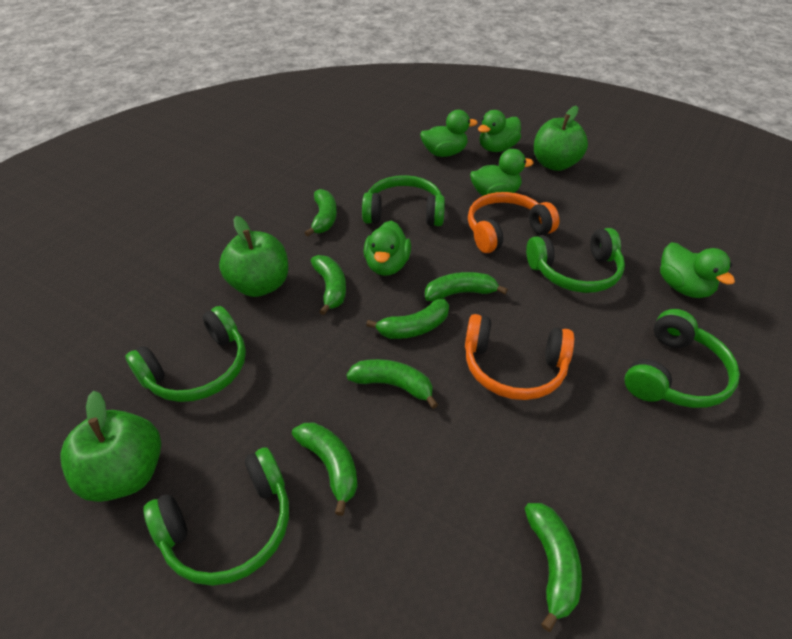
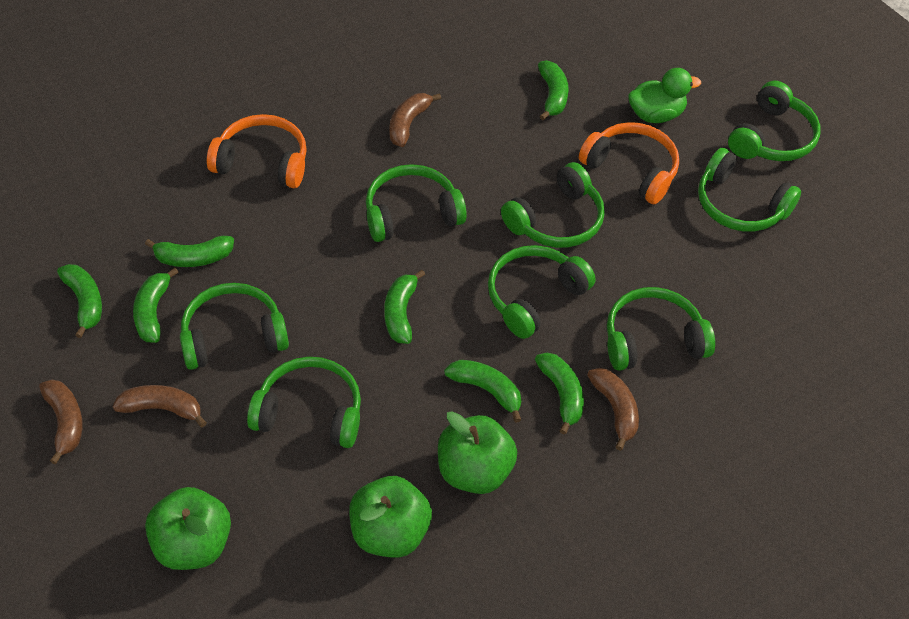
brown banana: none = 0 -> [39,380,83,465] [112,385,207,427] [389,93,441,147] [587,368,639,451] = 4
green duck: [364,221,411,276] [420,110,478,157] [470,149,534,196] [478,110,521,152] [660,242,735,298] = 5 -> [628,68,701,123] = 1
green headphones: [125,306,246,402] [144,447,289,586] [362,175,445,226] [526,228,625,293] [624,309,740,408] = 5 -> [180,283,289,370] [247,357,361,448] [366,164,467,242] [488,245,596,339] [501,162,605,248] [607,287,715,371] [698,148,801,232] [728,81,820,161] = 8

